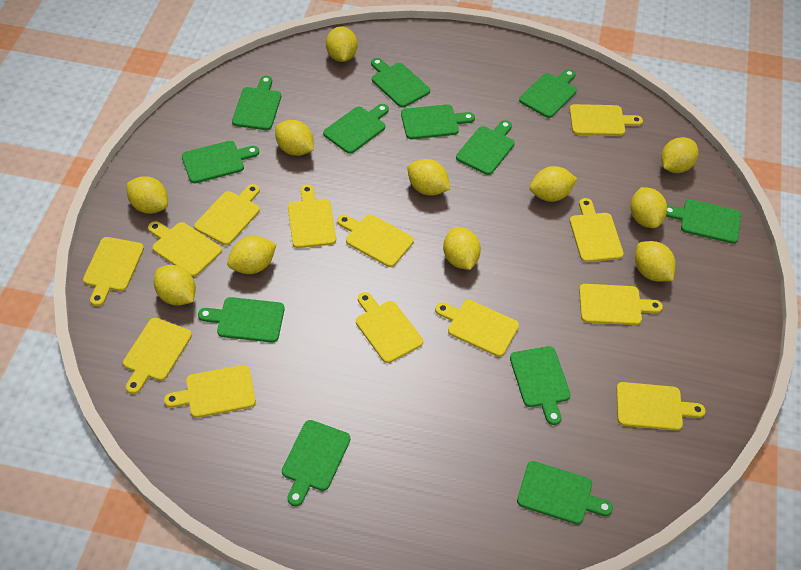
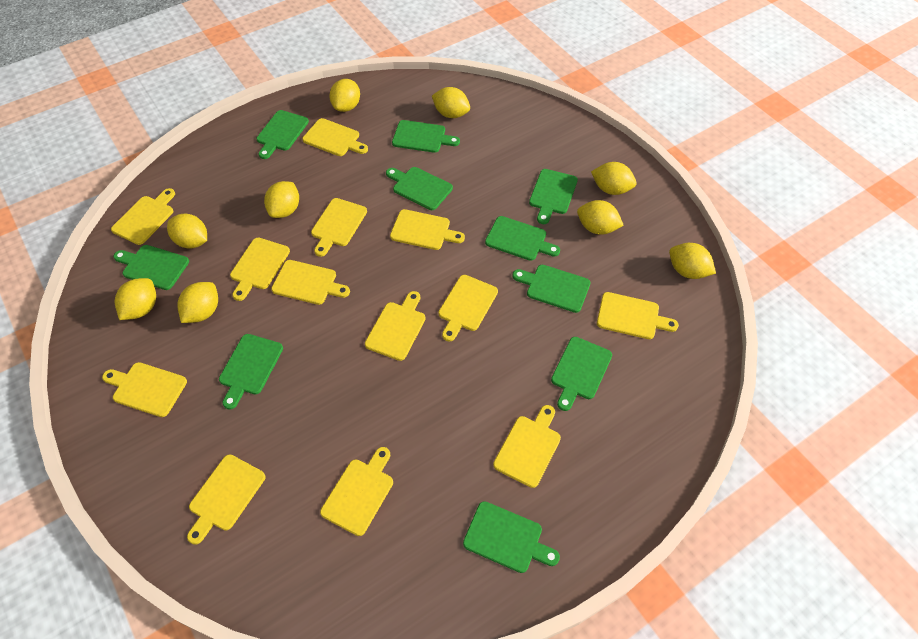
green cutting board: [182,141,259,183] [198,297,285,343] [232,76,281,130] [282,420,351,506] [323,104,389,154] [371,58,430,107] [401,104,475,139] [456,120,515,175] [510,346,571,425] [517,461,613,525] [519,69,577,118] [666,199,741,244] = 12 -> [114,245,189,290] [219,334,283,410] [256,110,309,159] [386,167,453,210] [392,120,460,153] [463,501,560,573] [485,216,560,261] [512,265,591,313] [529,169,578,224] [551,337,612,411] = 10
yellow lemon: [127,176,168,214] [154,265,196,306] [227,236,277,274] [275,120,314,156] [326,26,358,62] [408,159,450,196] [443,227,481,270] [530,166,577,202] [630,187,667,228] [635,241,676,282] [661,137,699,173] = 11 -> [115,278,156,320] [167,214,207,249] [177,282,218,323] [264,181,299,218] [329,79,360,112] [432,87,470,118] [577,200,624,235] [591,162,636,195] [669,243,716,279] = 9

